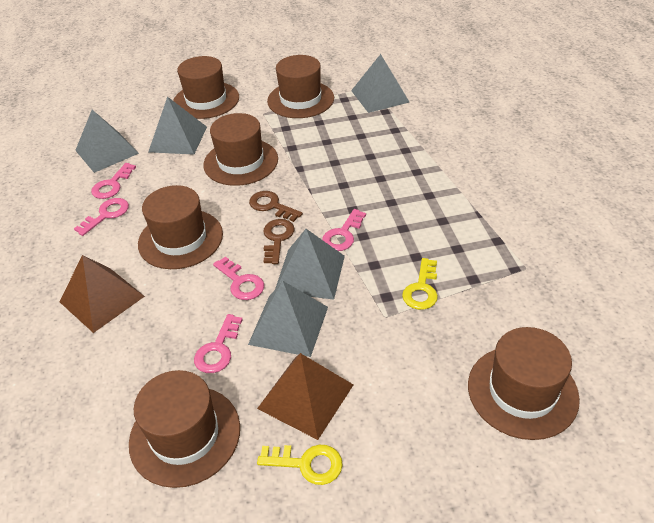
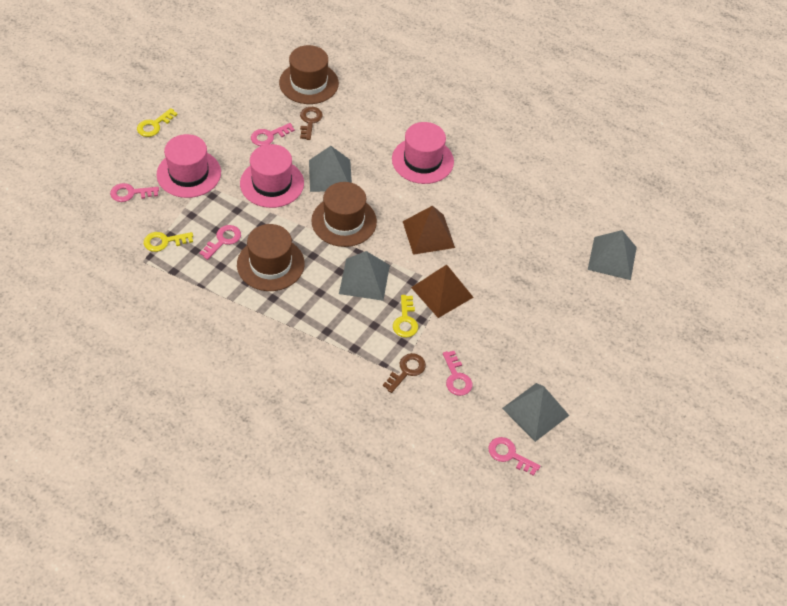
brown hat: [129,370,240,488] [138,185,223,269] [173,56,239,119] [203,113,278,186] [267,55,334,118] [468,327,580,440] = 6 -> [237,224,305,291] [279,45,339,104] [311,182,377,247] = 3
grey pyramid: [75,110,139,173] [148,97,207,155] [248,281,328,357] [275,229,345,300] [351,54,409,113] = 5 -> [309,146,352,192] [339,251,390,301] [502,383,570,442] [588,230,637,280] = 4
pink hat: none = 0 -> [157,134,221,198] [240,144,304,208] [392,122,454,184] = 3
yellow key: [257,445,343,485] [402,258,438,310] = 2 -> [137,108,178,137] [144,232,193,252] [393,295,418,338] = 3

